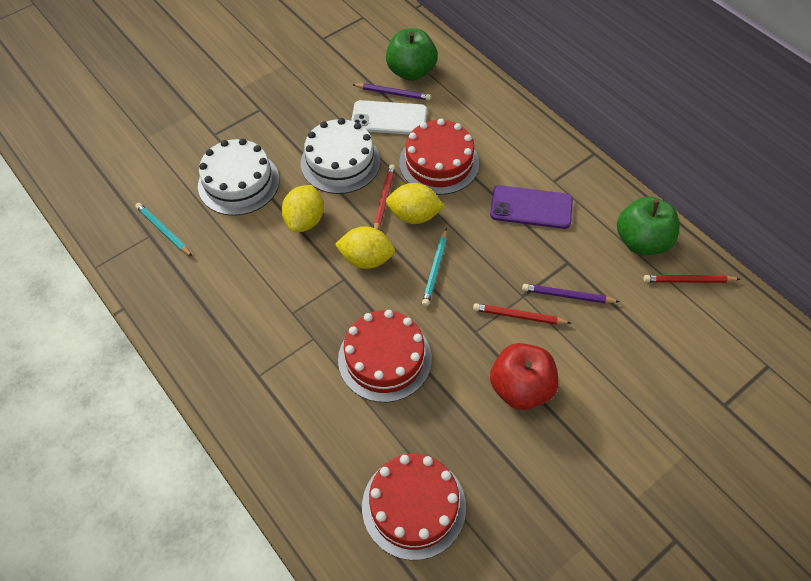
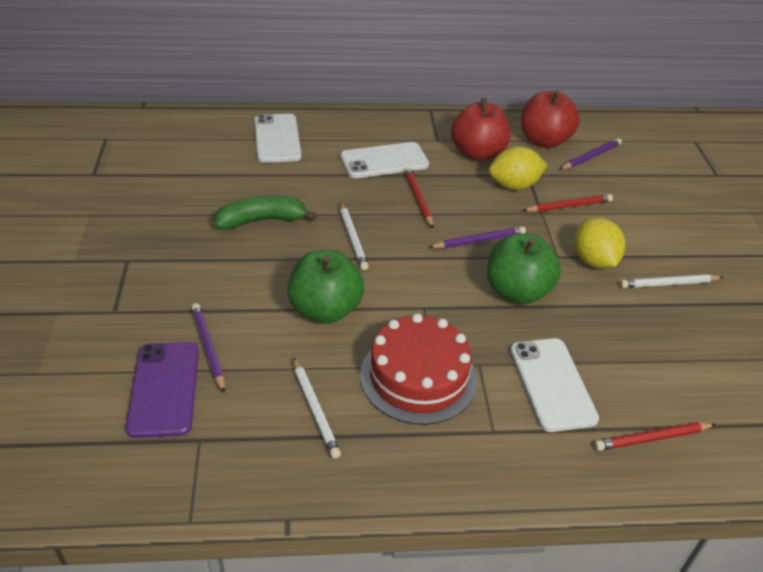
green banana: none = 0 -> [215,195,317,230] = 1
purple pencil: [352,83,431,101] [522,284,620,303] = 2 -> [192,303,225,393] [429,226,526,249] [559,138,622,170] = 3
red apple: [490,343,558,410] = 1 -> [451,98,511,161] [521,90,580,148] = 2
red cake: [338,310,432,402] [362,454,466,560] [399,119,479,195] = 3 -> [360,313,477,425] = 1
turquoise pencil: [135,203,192,256] [422,228,447,306] = 2 -> none = 0
white cake: [198,138,279,216] [301,118,380,194] = 2 -> none = 0
white pencil: none = 0 -> [293,357,341,459] [340,202,369,270] [620,274,723,288] = 3
white phone: [351,100,427,135] = 1 -> [254,114,301,163] [340,142,429,178] [510,338,599,432] = 3
yellow lemon: [282,185,323,233] [335,227,395,269] [386,183,445,224] = 3 -> [489,146,548,190] [574,217,625,269] = 2

